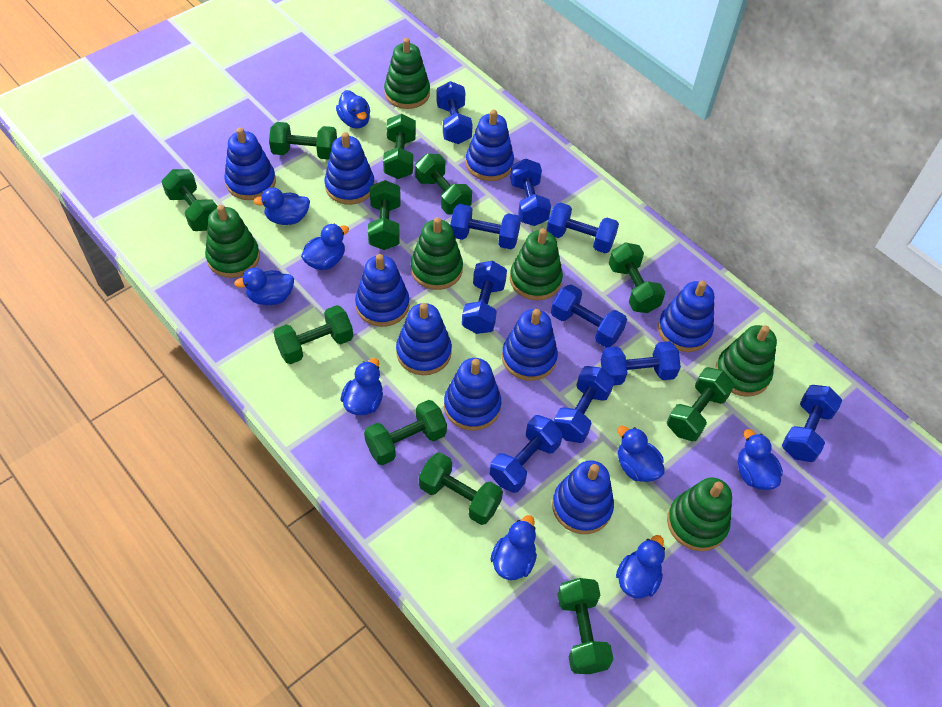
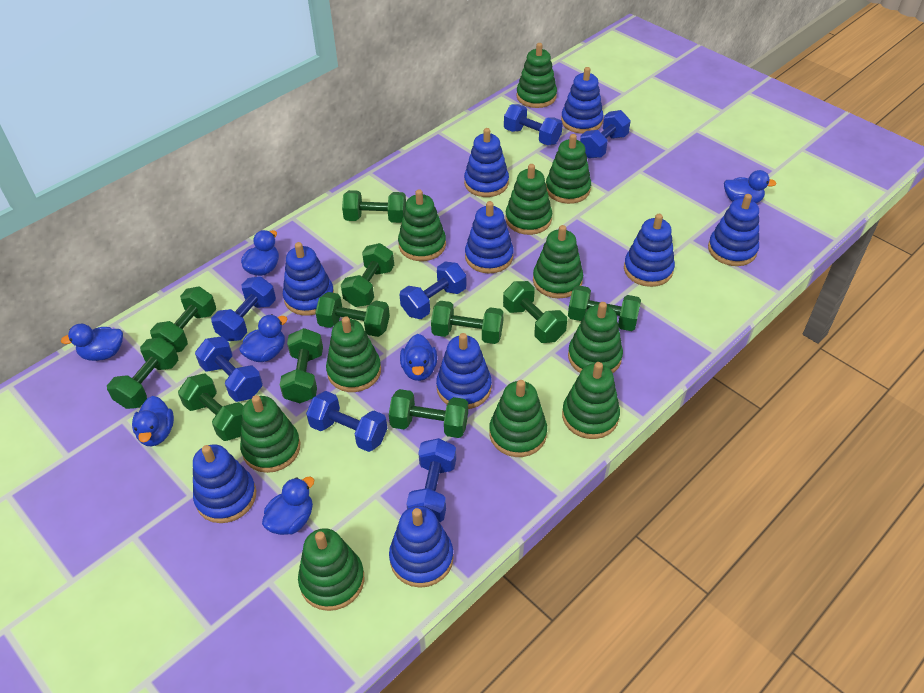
blue duck: [234,267,294,305] [253,187,310,225] [301,224,349,270] [336,90,370,129] [340,358,383,415] [490,515,537,580] [616,535,665,599] [617,426,665,482] [738,429,783,490] = 9 -> [61,324,123,361] [132,396,174,446] [239,314,287,362] [241,230,279,276] [262,477,314,535] [400,334,437,381] [724,170,777,203] = 7
blue dumbbell: [436,81,473,144] [450,204,521,249] [462,261,507,334] [490,415,563,493] [510,158,551,226] [547,202,619,253] [551,284,627,348] [554,366,615,443] [601,341,681,386] [782,385,842,462] = 10 -> [195,336,263,402] [211,276,276,341] [306,391,387,452] [400,261,466,319] [406,438,456,522] [504,104,563,145] [580,110,631,159] = 7
green stacking toy: [205,205,260,278] [384,38,430,109] [411,217,463,290] [510,228,563,300] [667,477,732,551] [715,325,777,397] = 6 -> [240,395,300,473] [298,528,364,611] [326,316,381,392] [398,189,446,261] [490,380,547,457] [506,164,552,235] [516,43,557,108] [533,225,583,298] [546,134,591,204] [562,362,620,439] [568,302,623,373] = 11

